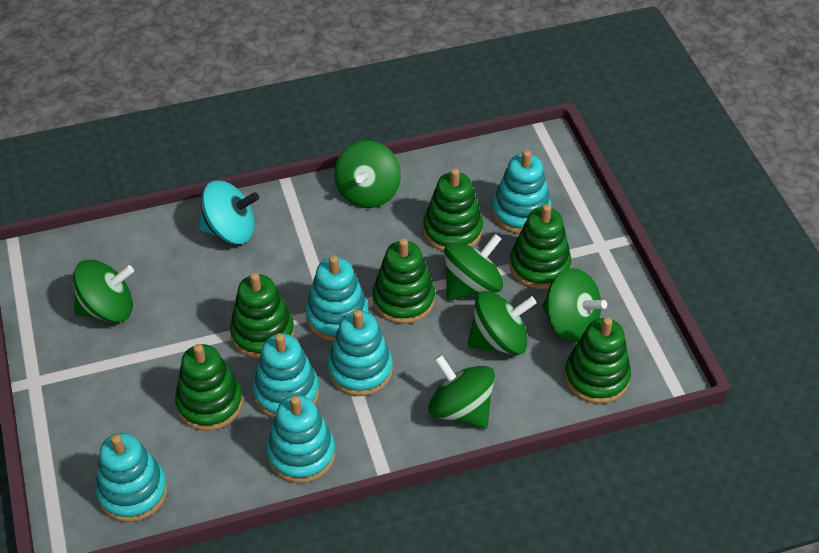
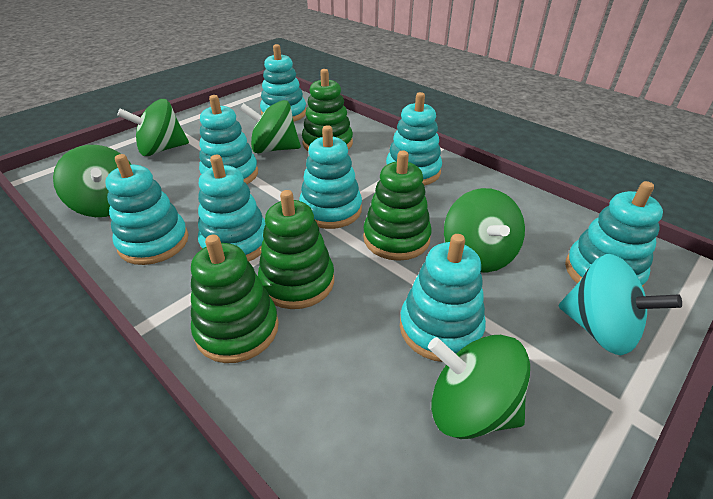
green spinning top: [73,260,134,323] [334,140,401,208] [428,355,495,429] [444,234,503,301] [468,291,536,355] [543,268,607,342] = 6 -> [53,145,131,217] [117,99,189,156] [239,100,301,154] [428,335,530,439] [444,188,525,272] = 5
green stacking toy: [175,344,243,431] [230,273,294,359] [373,238,435,324] [423,168,483,251] [509,204,571,289] [564,317,631,404] = 6 -> [191,235,279,363] [258,190,334,309] [302,69,353,151] [363,151,432,261] = 4
turquoise stacking toy: [96,433,168,522] [253,333,319,418] [267,395,336,483] [305,255,369,341] [328,310,393,396] [492,150,552,234] = 6 -> [105,154,188,265] [198,155,266,261] [199,95,258,184] [260,44,306,122] [299,125,362,229] [386,92,442,185] [400,234,486,362] [565,181,663,287] = 8

